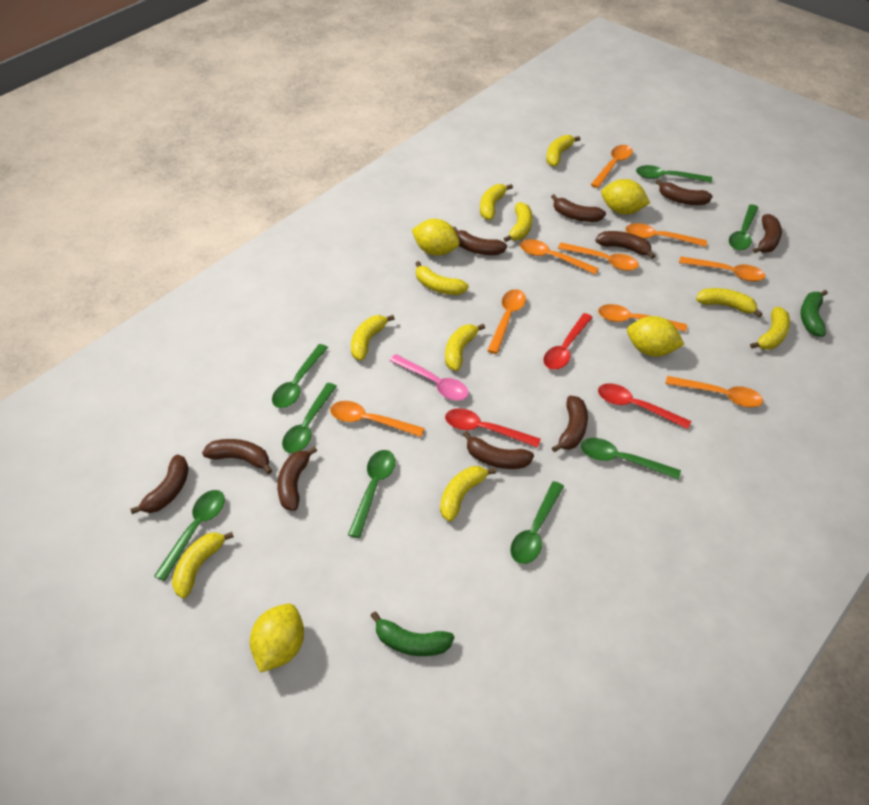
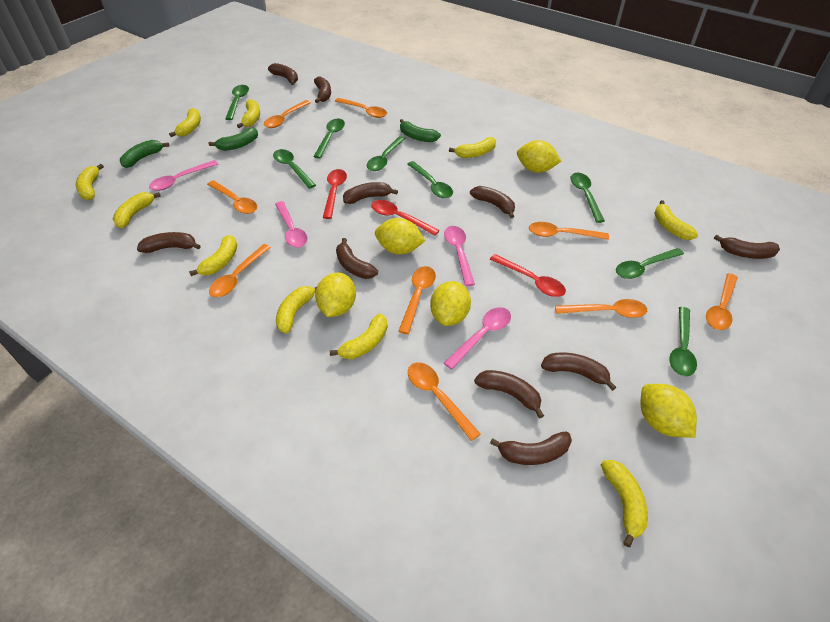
green banana: [371,612,454,656] [801,290,828,337] = 2 -> [120,140,169,168] [209,127,258,151] [400,119,441,142] = 3
pink spoon: [390,354,469,401] = 1 -> [149,160,218,191] [275,201,308,248] [444,226,475,286] [444,307,511,370] = 4
yellow lemon: [250,604,304,673] [412,219,460,256] [601,179,650,215] [627,316,685,357] = 4 -> [315,273,356,317] [375,218,425,254] [430,281,471,326] [517,140,561,173] [640,384,697,438] = 5

